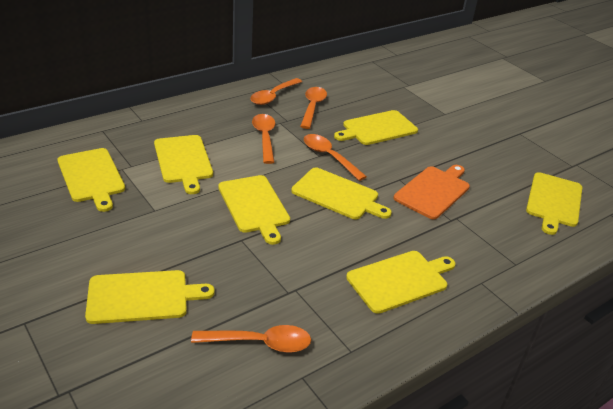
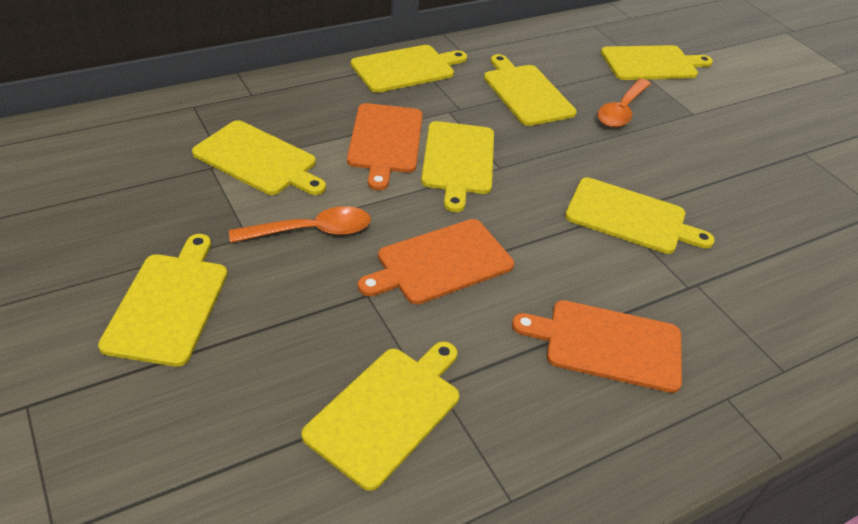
orange cutting board: [393,165,470,219] = 1 -> [347,103,423,190] [358,219,514,305] [512,300,682,393] = 3
orange spoon: [191,325,311,353] [250,78,302,105] [252,114,275,164] [300,87,327,129] [304,134,367,181] = 5 -> [229,206,371,243] [598,78,651,128] = 2

